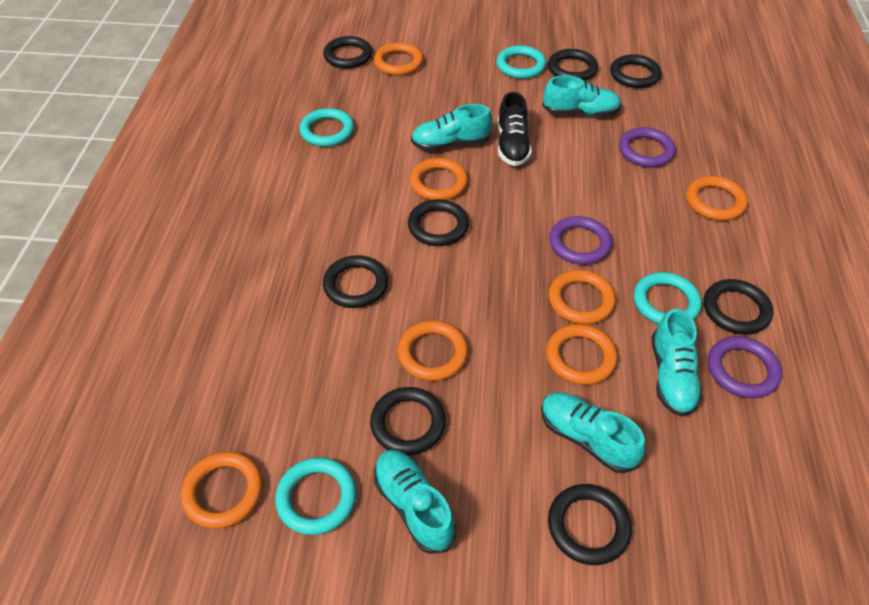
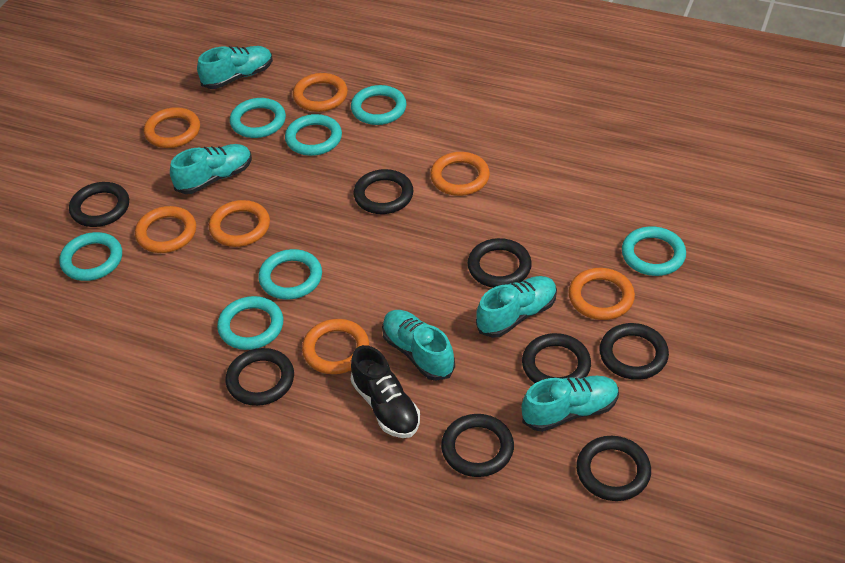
purple ring: [549,216,612,265] [619,127,676,167] [708,336,782,398] = 3 -> none = 0
turquoise ring: [275,457,357,535] [300,108,354,147] [497,45,546,79] [634,272,702,324] = 4 -> [59,232,122,281] [217,296,283,350] [230,98,286,138] [258,249,322,300] [285,114,342,156] [351,85,406,125] [622,226,686,276] = 7

